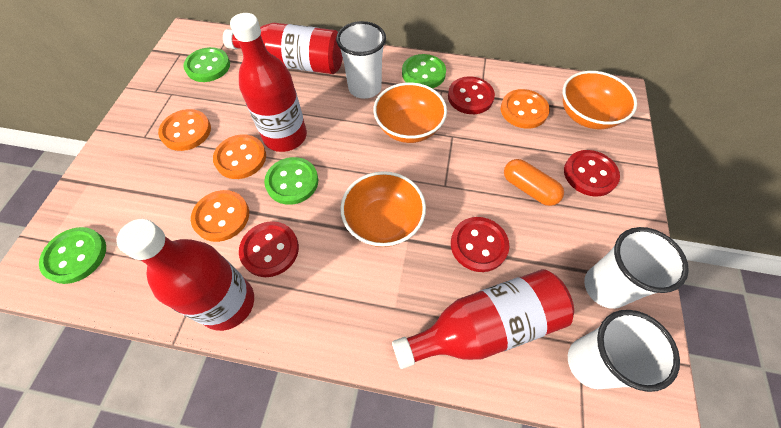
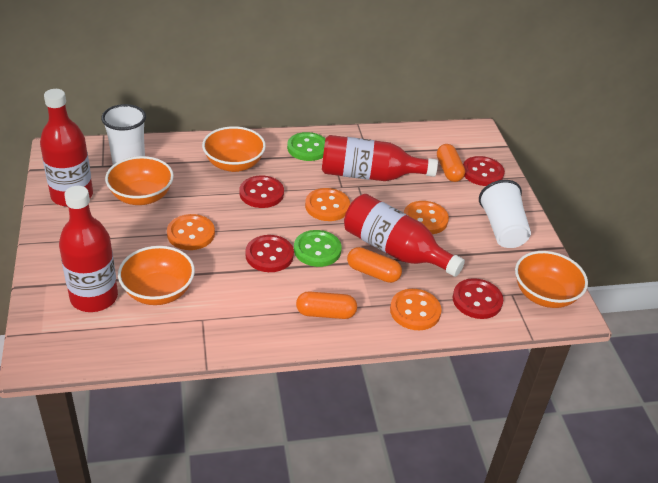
green button: [39,227,106,284] [183,47,230,82] [264,157,318,205] [402,54,446,88] = 4 -> [287,132,325,161] [294,230,342,267] = 2
orange bowl: [340,171,426,247] [373,82,447,143] [563,71,637,129] = 3 -> [105,156,174,205] [118,246,195,305] [202,126,266,172] [515,251,588,308] = 4
orange capsule: [504,159,564,206] = 1 -> [296,291,357,319] [347,247,402,283] [437,144,465,182] = 3
white cup: [336,21,386,99] [568,310,680,392] [584,227,689,309] = 3 -> [101,104,146,165] [479,180,531,248] = 2

